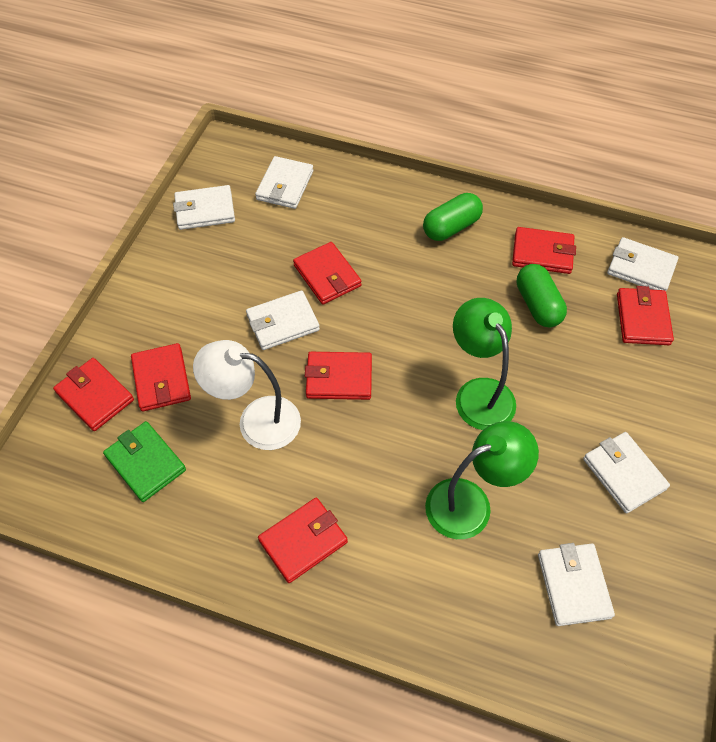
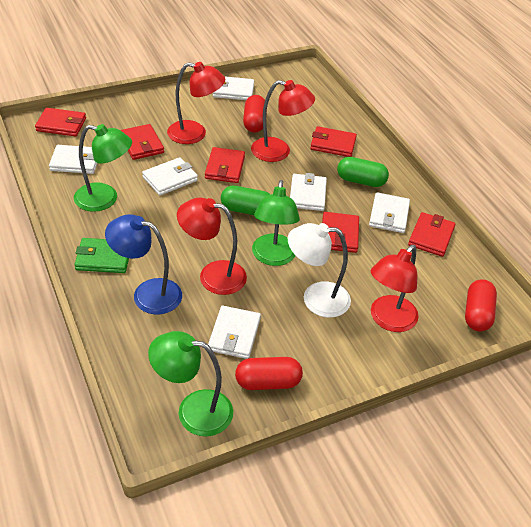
blue lamp: none = 0 -> [105,214,182,315] = 1
green lamp: [425,421,539,539] [453,298,516,430] = 2 -> [74,124,132,212] [148,331,233,436] [252,180,300,266] = 3
red capsule: none = 0 -> [235,357,303,390] [243,95,267,133] [465,279,497,331] = 3
red lamp: none = 0 -> [167,62,225,144] [177,198,247,295] [251,80,315,162] [371,245,419,332] = 4
red wallet: [53,358,134,431] [131,343,191,412] [258,498,348,583] [293,242,362,305] [305,352,372,400] [512,227,576,274] [617,286,674,345] = 7 -> [35,108,86,137] [121,124,164,160] [205,147,245,183] [310,126,357,157] [322,212,359,253] [408,212,456,257] = 6

